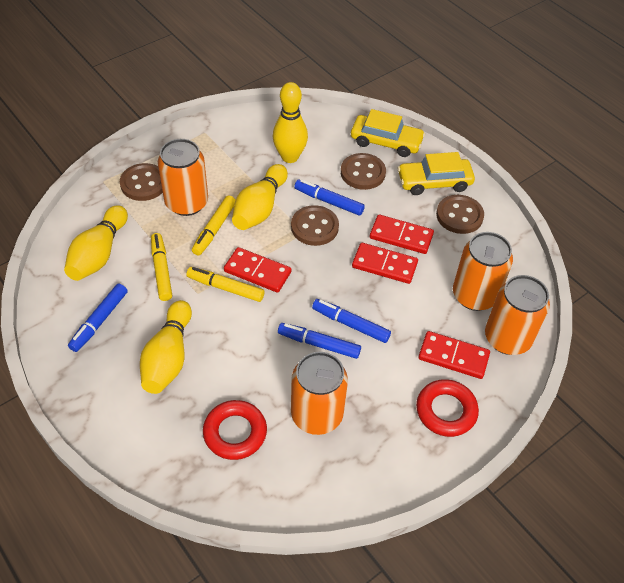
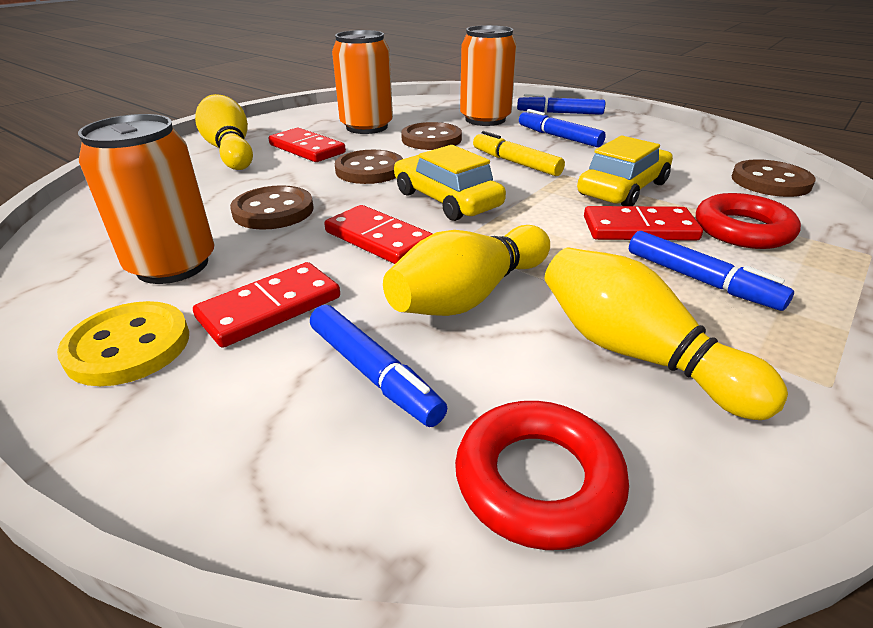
orange can: [158,139,208,216] [291,352,348,435] [453,232,513,311] [485,275,550,355] = 4 -> [78,114,214,284] [332,30,393,134] [460,25,517,126] = 3
yellow bowling pin: [64,205,128,281] [140,300,192,394] [232,164,288,230] [273,82,308,163] = 4 -> [195,94,253,170] [383,225,550,316] [545,247,788,420] = 3
yellow button: none = 0 -> [57,301,189,386] = 1
yellow marker: [151,233,172,301] [186,267,264,302] [192,195,235,256] = 3 -> [473,131,565,176] = 1

